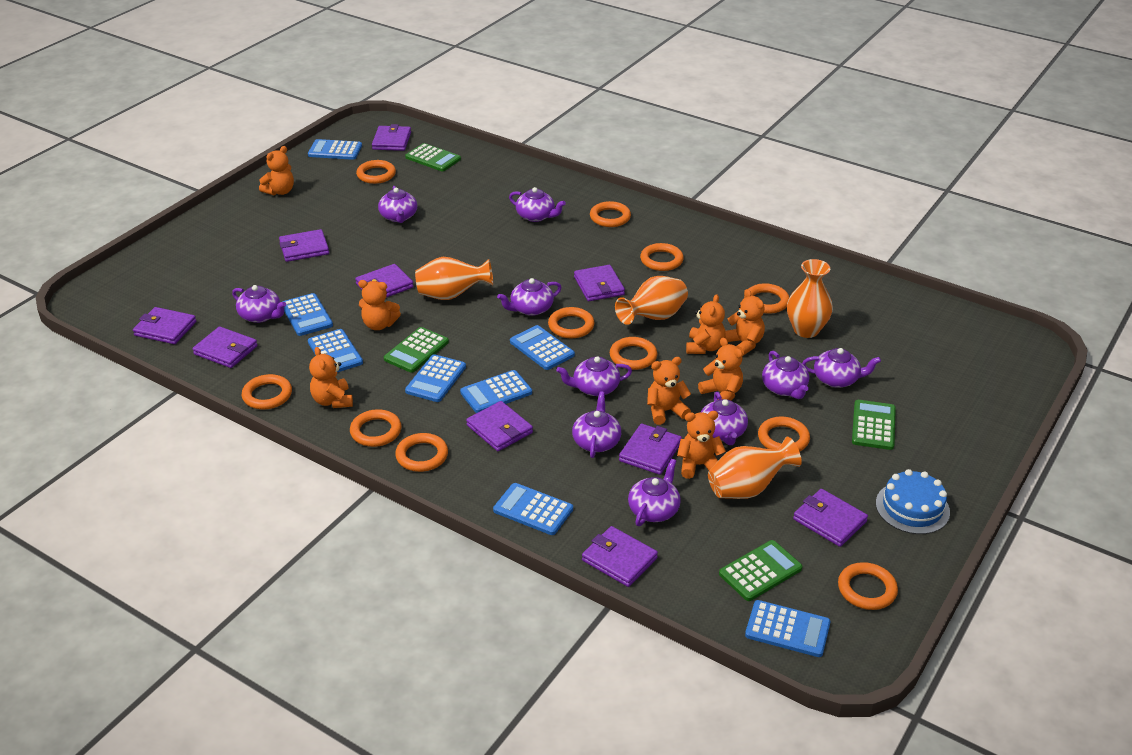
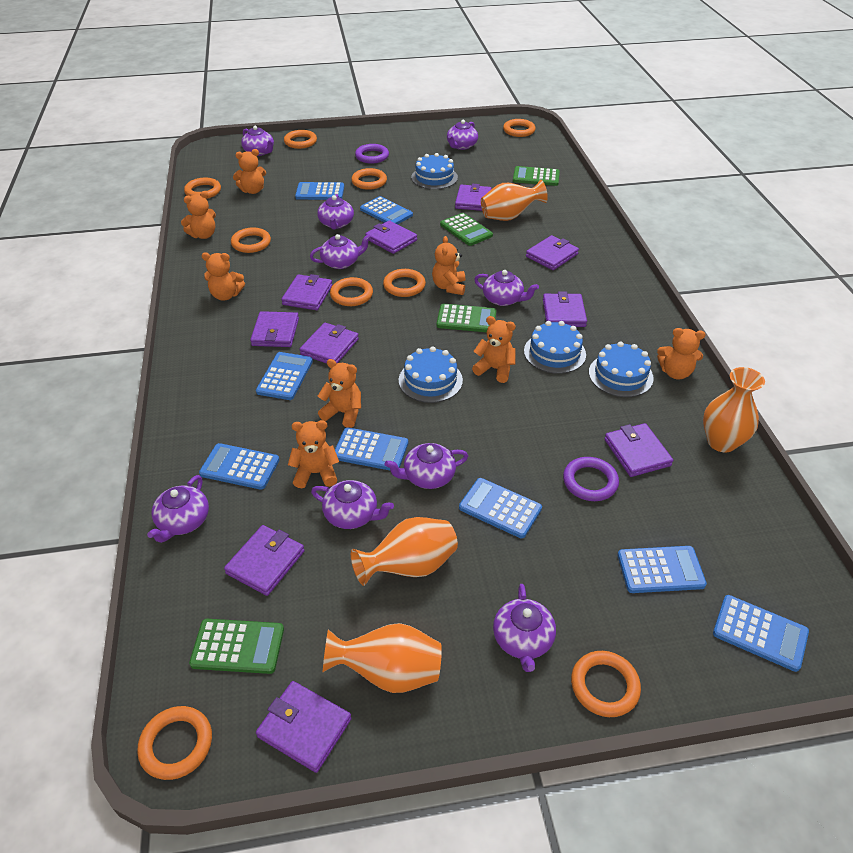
blue cake: [876,469,950,534] = 1 -> [399,346,463,403] [411,153,458,189] [524,321,586,374] [589,341,654,397] = 4
orange ring: [242,374,292,410] [350,409,401,447] [356,160,396,184] [395,433,448,472] [548,307,595,338] [590,201,631,227] [610,337,657,370] [640,243,684,271] [744,283,789,314] [758,416,810,452] [838,562,898,610] = 11 -> [137,706,212,780] [184,177,221,199] [231,227,271,253] [284,130,317,149] [330,277,373,306] [351,168,387,190] [383,269,426,297] [503,119,536,137] [571,651,641,717] = 9
purple ring: none = 0 -> [355,144,389,164] [563,457,619,501] = 2
purple teapot: [232,285,286,323] [378,186,417,223] [497,278,562,316] [509,187,566,222] [556,356,632,396] [572,391,621,458] [628,459,681,526] [701,392,748,445] [762,351,809,399] [802,348,881,388] = 10 -> [147,475,209,543] [241,126,274,156] [310,234,371,269] [311,480,394,529] [317,194,354,230] [385,443,468,489] [447,120,478,150] [474,270,539,306] [493,584,556,672] = 9

